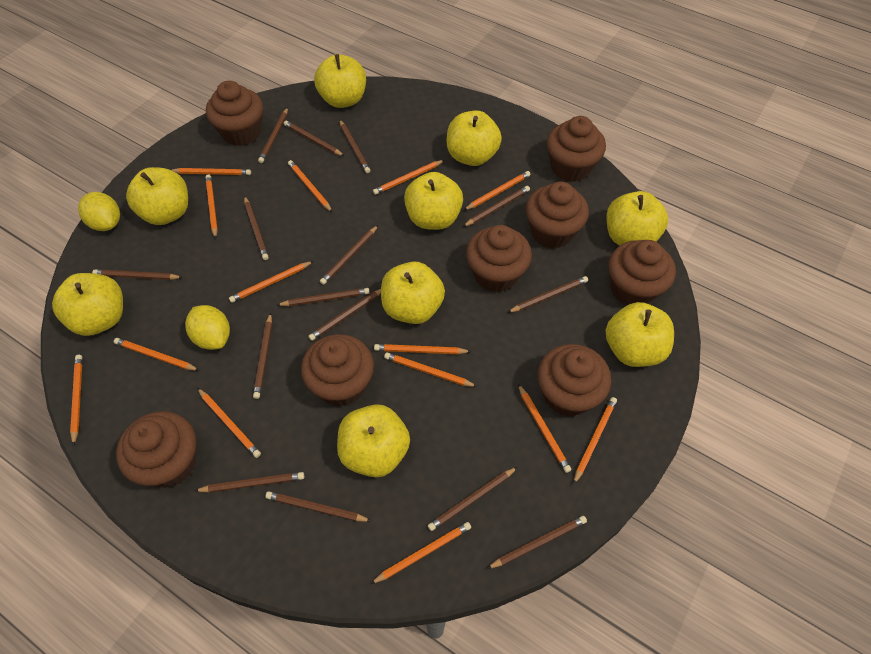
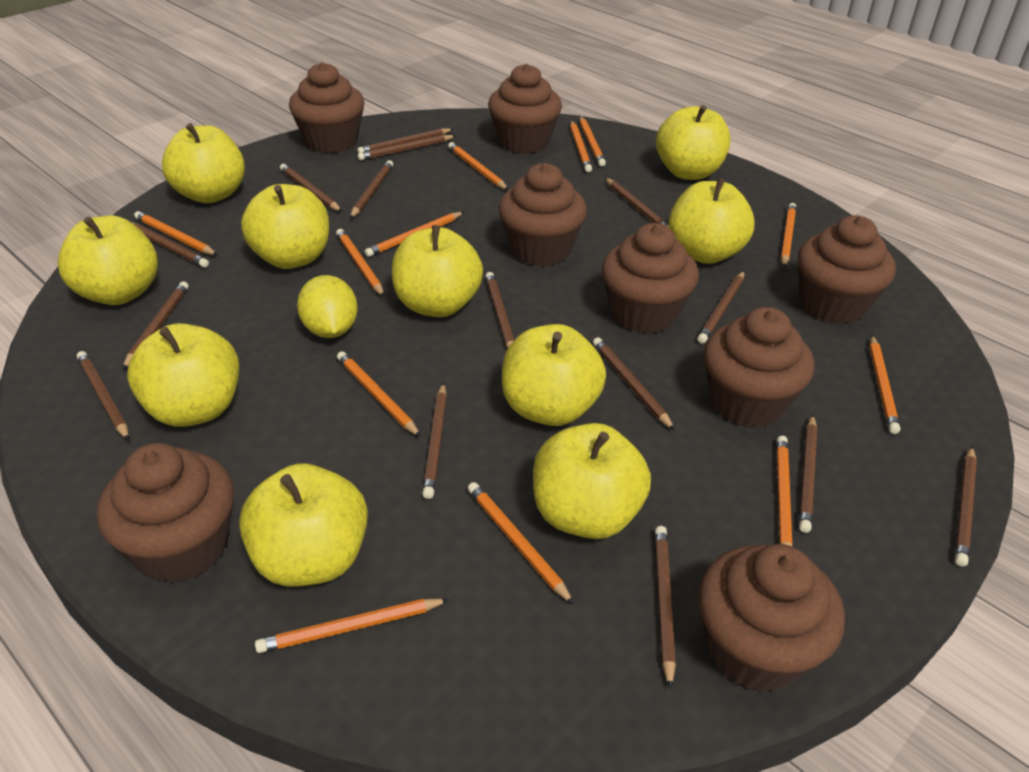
orange pencil: [70,355,82,446] [114,338,200,371] [171,168,251,175] [197,388,261,458] [205,175,218,239] [229,261,313,303] [288,160,333,213] [370,522,471,584] [373,160,444,195] [374,344,472,354] [384,352,477,387] [464,171,531,210] [518,384,571,473] [573,397,617,485] = 14 -> [134,211,217,255] [255,598,449,653] [336,229,384,297] [337,351,421,437] [364,212,464,257] [448,142,509,190] [468,482,574,604] [570,121,592,172] [580,116,606,166] [777,436,792,546] [781,203,796,267] [870,335,900,434] = 12
yellow apple: [52,273,123,336] [126,167,188,225] [314,54,366,108] [337,404,410,477] [381,262,445,324] [404,172,463,230] [447,110,502,166] [605,302,674,367] [607,191,668,245] = 9 -> [58,215,158,305] [127,323,239,427] [162,123,245,203] [239,463,368,587] [241,184,329,269] [392,225,483,317] [502,324,606,426] [533,423,651,539] [656,105,731,180] [668,178,755,264] = 10
yellow lemon: [78,192,120,231] [185,305,230,350] = 2 -> [297,275,358,338] = 1

